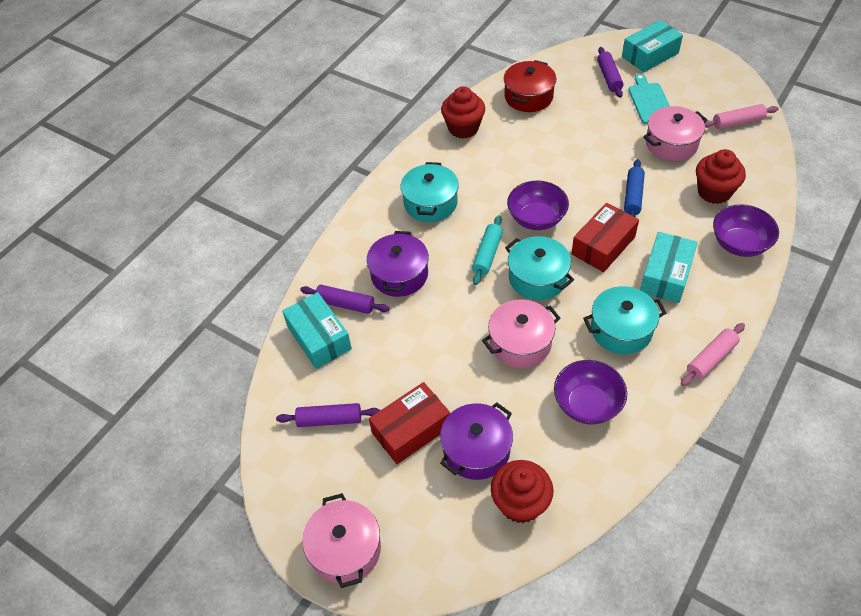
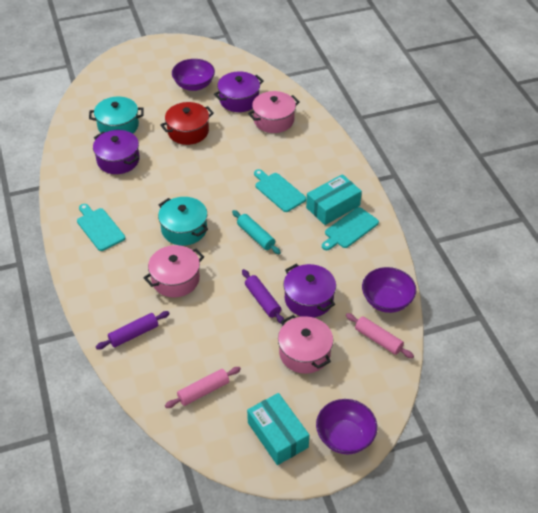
blue rolling pin: [624,159,645,217] = 1 -> none = 0
purple pot: [367,231,429,297] [440,402,513,480] = 2 -> [93,130,140,174] [214,71,264,112] [283,264,336,318] = 3
purple rolling pin: [276,403,380,427] [300,285,390,314] [597,47,624,98] = 3 -> [96,311,170,350] [242,269,285,324] = 2
red box: [369,382,450,464] [571,203,639,272] = 2 -> none = 0
red cupcake: [441,87,485,139] [491,460,553,523] [696,149,746,204] = 3 -> none = 0
turquoise box: [282,292,352,369] [622,20,683,72] [640,232,698,303] = 3 -> [247,393,309,465] [306,174,362,225] = 2
turquoise cutting board: [628,74,670,124] = 1 -> [77,204,125,251] [254,169,306,212] [322,207,379,250] = 3
turquoise pot: [400,162,459,222] [505,236,574,300] [583,286,666,354] = 3 -> [89,97,144,134] [158,197,208,246] = 2

